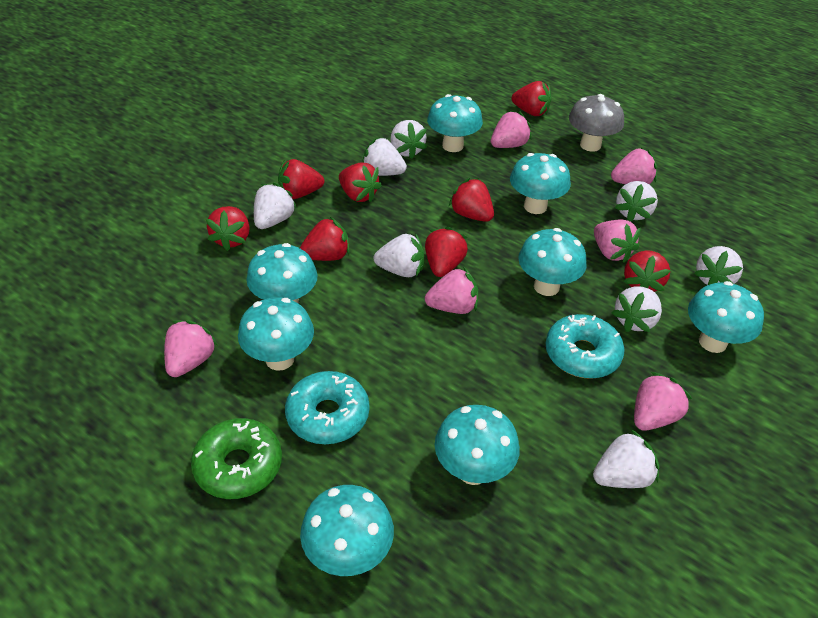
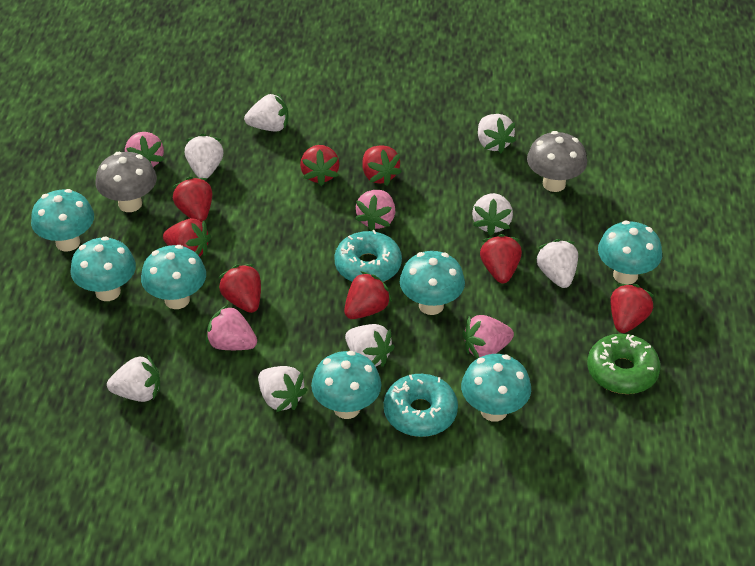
grey mushroom: [569,94,624,152] = 1 -> [96,152,157,212] [527,131,587,192] = 2
pink strawberry: [164,320,218,377] [425,267,478,314] [491,111,532,148] [594,219,641,263] [611,148,657,184] [634,372,692,431] = 6 -> [125,132,164,167] [206,305,257,350] [355,190,395,231] [462,315,514,359] = 4
turquoise mushroom: [238,297,314,371] [246,243,318,304] [300,485,394,576] [427,94,483,152] [435,405,520,485] [510,153,571,214] [518,228,587,296] [688,281,764,353] = 8 -> [31,189,94,252] [70,237,136,301] [141,245,206,309] [311,351,381,419] [400,251,465,315] [461,354,531,422] [598,221,662,285] = 7

